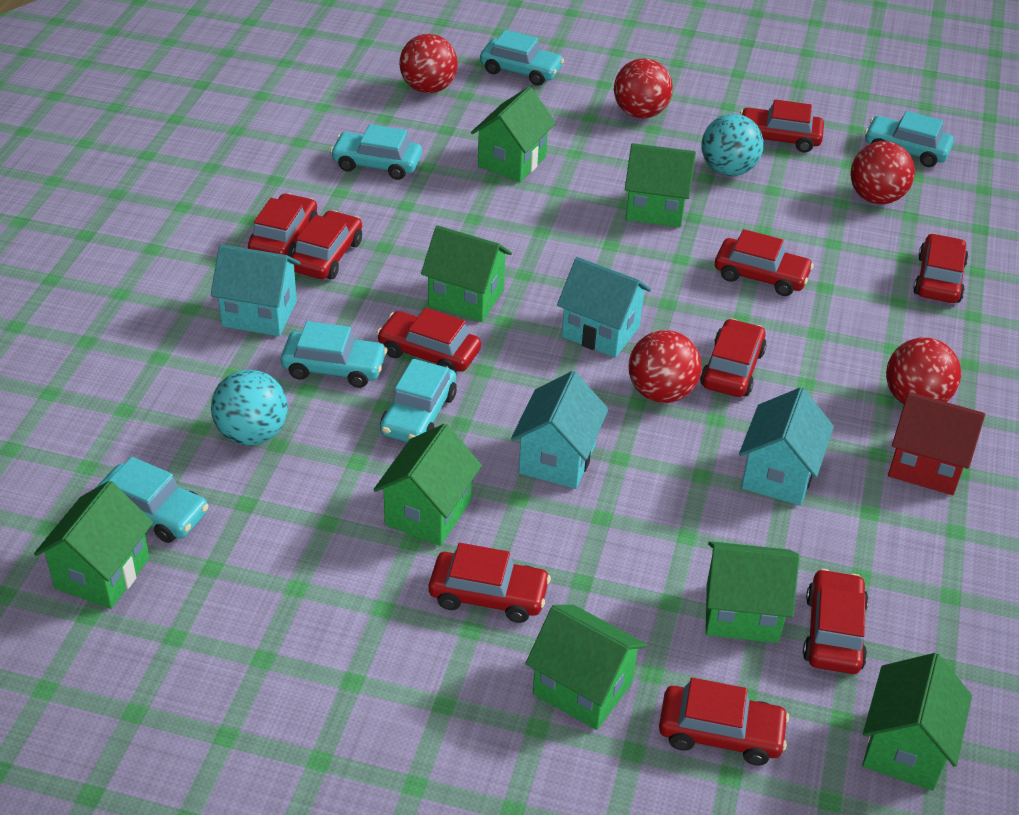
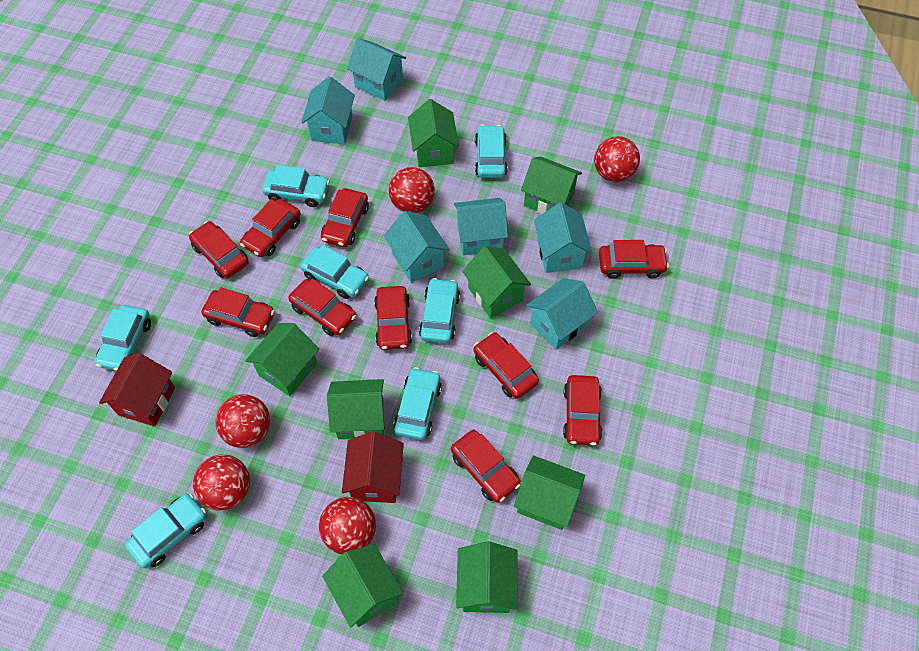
red house: [888,392,985,495] = 1 -> [99,353,175,427] [342,431,404,503] = 2
turquoise ball: [211,370,288,446] [702,114,763,176] = 2 -> none = 0
turquoise car: [95,457,209,543] [281,321,387,388] [330,124,422,180] [380,359,457,442] [480,30,564,86] [865,111,954,167] = 6 -> [95,305,151,371] [125,493,207,568] [262,165,330,207] [300,245,369,299] [393,367,442,440] [419,278,460,343] [475,125,508,178] = 7
turquoise house: [211,244,300,336] [511,371,609,489] [557,257,651,358] [739,387,834,506] = 4 -> [301,76,355,144] [347,38,406,101] [384,211,450,283] [454,198,508,255] [527,278,598,350] [534,202,592,273] = 6

